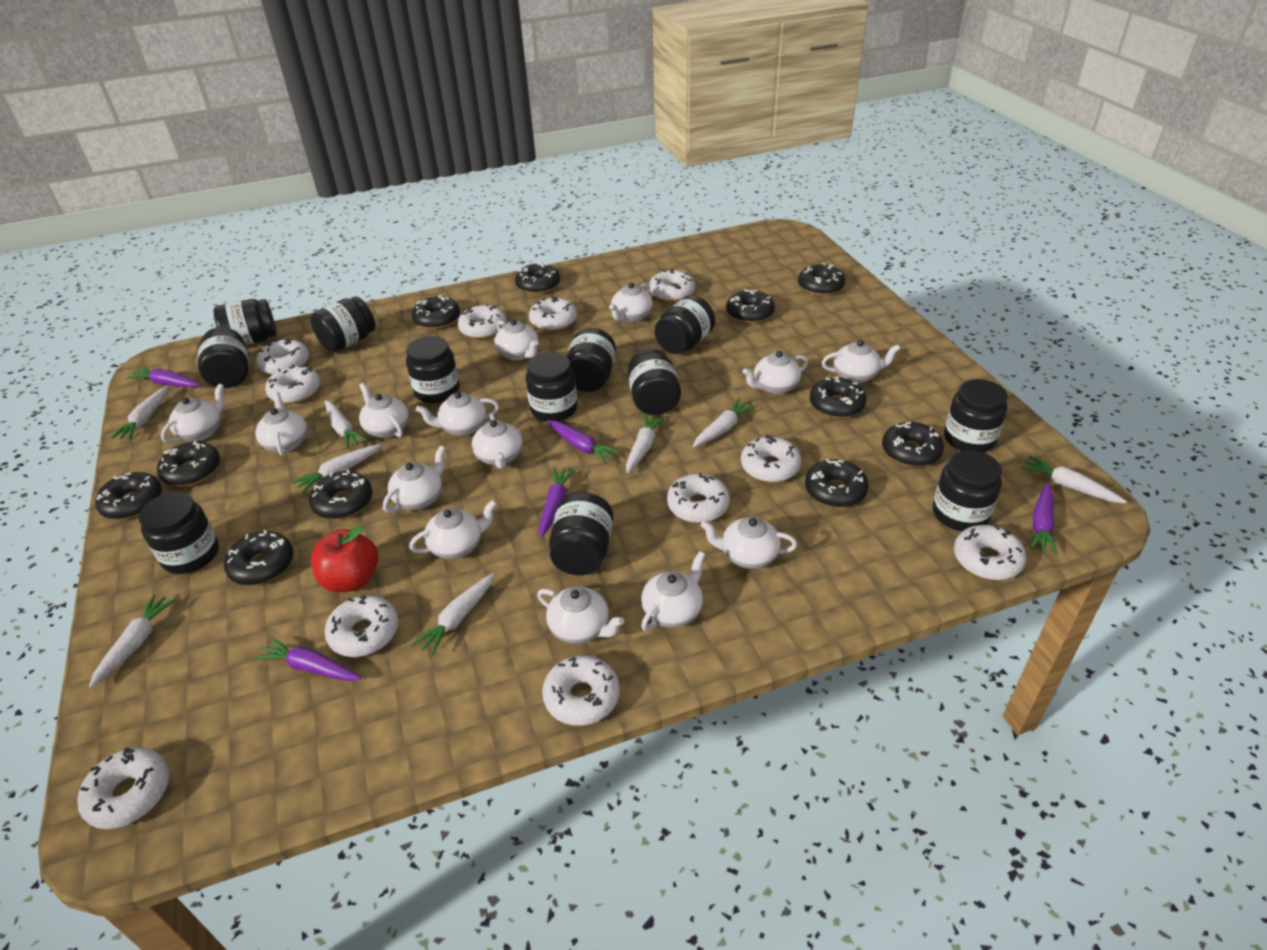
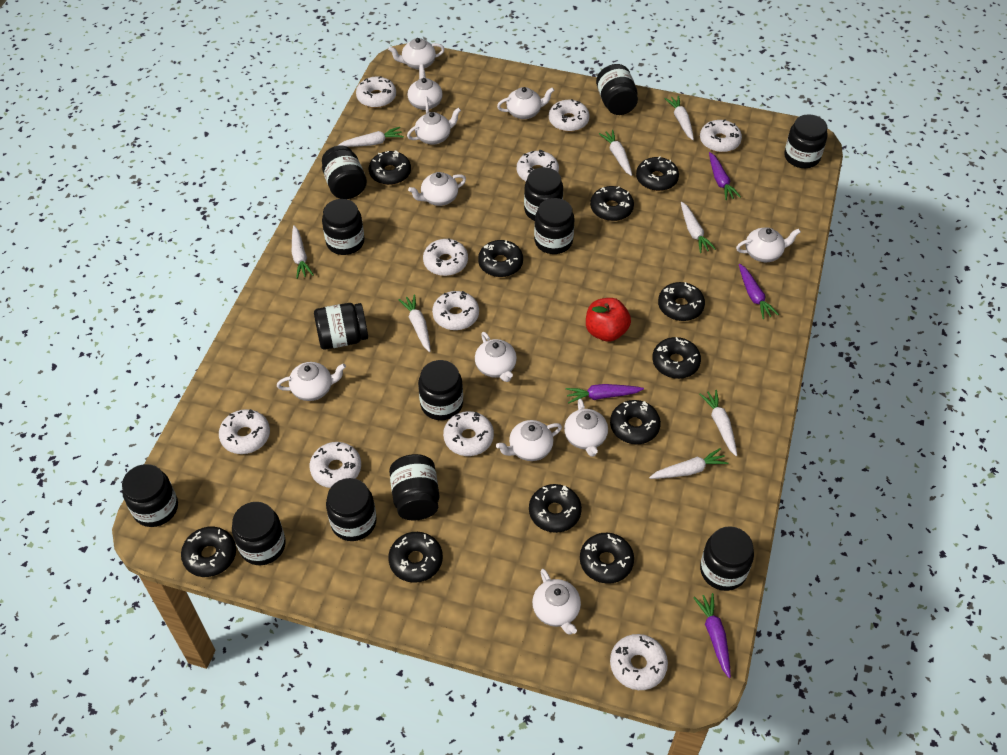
black jar: [139,492,219,574] [198,327,249,388] [214,299,277,345] [310,297,375,352] [406,336,460,403] [526,352,577,422] [549,492,613,575] [567,328,616,392] [628,348,681,415] [655,295,715,354] [933,450,1002,531] [944,379,1008,453] = 12 -> [122,464,178,527] [232,502,286,565] [314,303,368,350] [322,145,367,199] [322,199,365,255] [326,478,377,541] [389,454,439,520] [418,360,463,420] [524,167,563,221] [534,198,575,254] [596,64,638,115] [700,526,754,591] [784,114,828,168] = 13
purple carrot: [127,367,200,387] [254,637,361,681] [539,467,575,537] [547,420,620,464] [1029,482,1057,555] = 5 -> [566,384,644,403] [693,593,731,678] [709,152,741,200] [739,264,779,319] = 4
white donut: [77,747,170,829] [256,338,309,375] [265,364,320,404] [325,595,398,657] [458,304,506,339] [529,296,577,331] [542,655,620,726] [649,269,695,302] [667,473,730,523] [741,435,801,482] [954,525,1026,580] = 11 -> [219,409,270,454] [310,442,361,488] [356,76,396,108] [423,238,468,276] [432,291,479,330] [443,411,494,456] [517,150,559,181] [549,99,590,132] [610,634,668,690] [700,119,742,152] = 10
white teapot: [161,384,225,443] [255,392,307,456] [359,383,409,438] [383,446,446,513] [409,500,497,559] [416,392,499,436] [472,414,523,469] [494,319,538,360] [537,586,624,644] [609,283,653,322] [641,551,705,631] [700,517,797,569] [743,351,808,394] [822,340,901,383] = 14 -> [277,362,346,401] [388,38,445,70] [407,108,461,145] [408,64,442,113] [408,172,466,206] [475,332,517,382] [496,420,562,461] [497,87,554,119] [532,569,581,635] [564,399,608,457] [736,227,801,262] = 11

